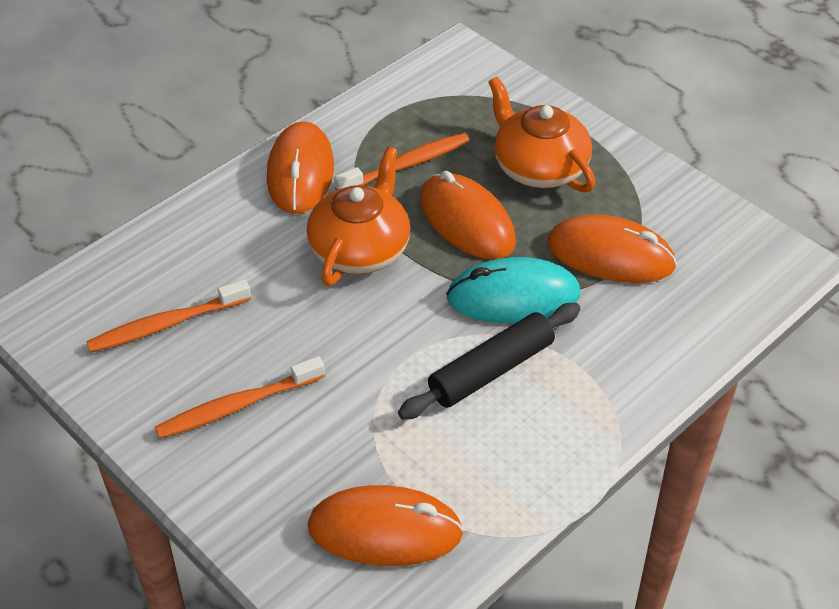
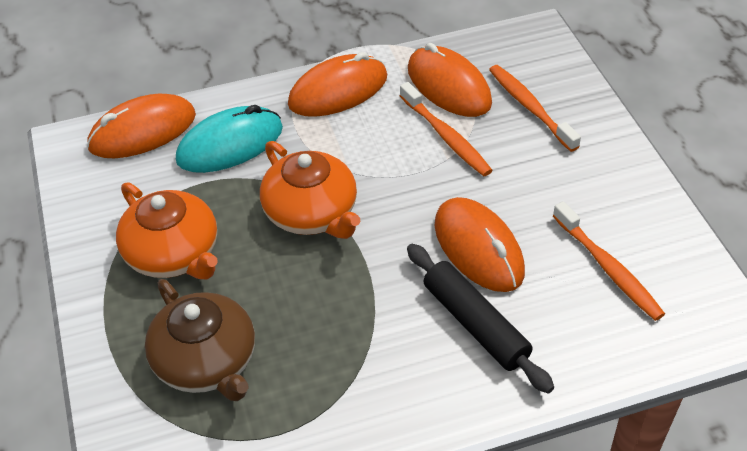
brown teapot: none = 0 -> [145,279,255,401] = 1

